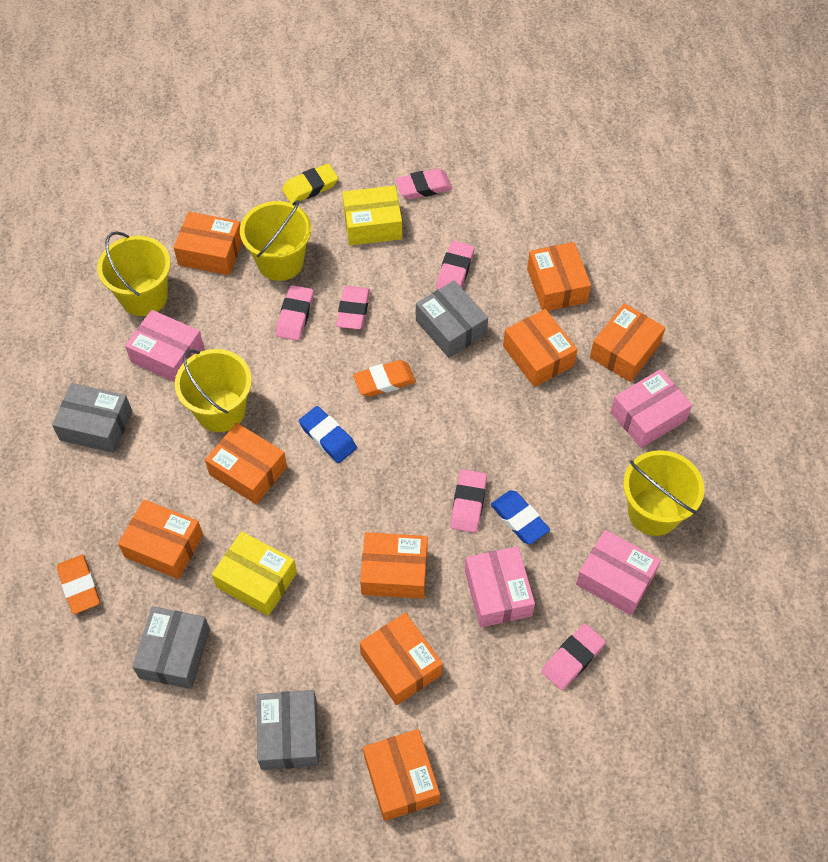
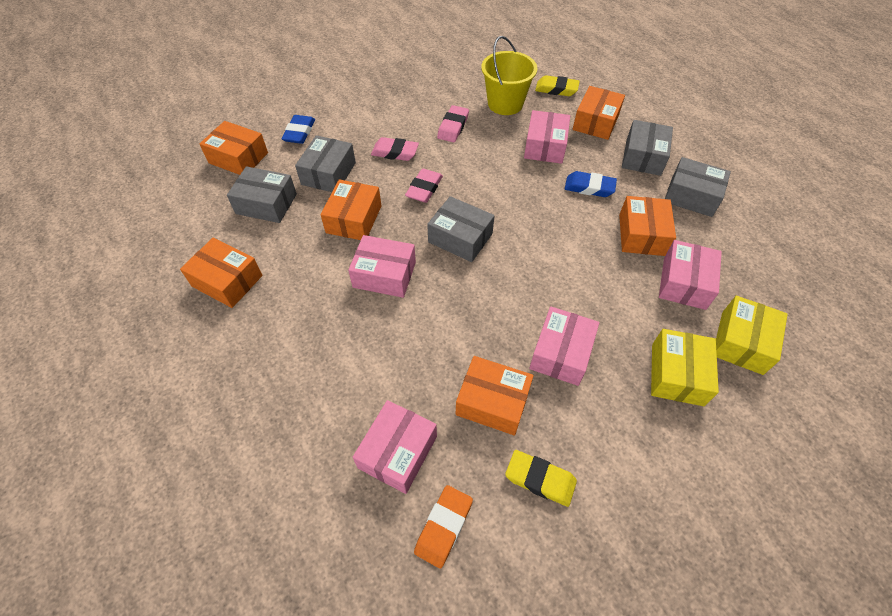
grey box: [52,383,132,453] [132,606,210,689] [257,690,319,770] [416,280,488,358] = 4 -> [227,166,297,223] [295,135,356,192] [427,196,495,262] [622,120,673,176] [665,157,731,217] = 5
orange box: [118,499,203,579] [174,212,242,275] [205,423,287,504] [359,613,443,705] [360,532,428,599] [363,729,440,821] [503,309,578,387] [527,242,591,311] [590,303,665,382] = 9 -> [180,238,262,308] [200,121,268,175] [321,179,381,240] [456,356,534,436] [573,86,625,140] [619,196,676,256] = 6
orange eraser: [57,555,100,614] [353,360,416,397] = 2 -> [414,485,473,569] = 1
pink box: [125,310,204,382] [465,546,535,628] [576,530,661,615] [611,369,692,448] = 4 -> [348,235,416,298] [353,400,437,494] [524,110,570,164] [529,306,599,386] [659,240,722,310] = 5
pink eraser: [276,285,313,341] [336,286,370,330] [395,168,452,200] [436,241,474,290] [450,469,487,533] [541,624,606,690] = 6 -> [371,137,419,161] [405,169,443,203] [437,105,469,142] = 3
yellow bucket: [97,231,171,316] [175,349,252,432] [240,200,311,281] [623,450,704,536] = 4 -> [481,36,537,115] = 1
yellow eraser: [282,164,338,204] = 1 -> [505,450,577,507] [535,75,580,96] = 2

